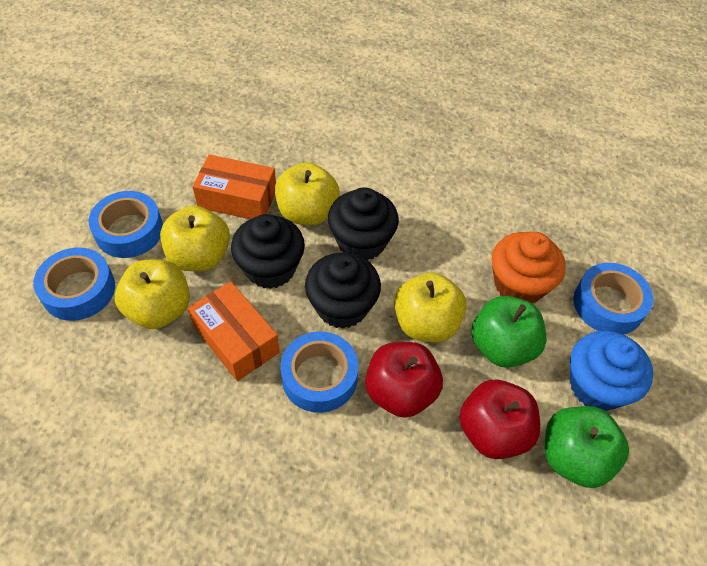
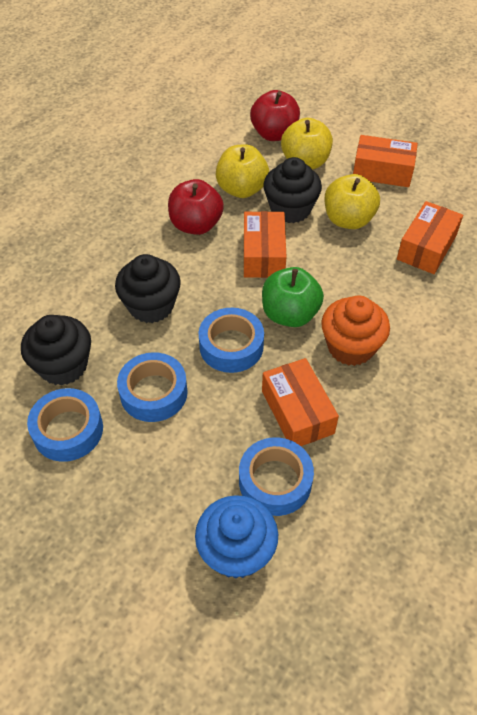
green apple: [471,296,546,368] [545,406,629,488] = 2 -> [262,267,324,327] = 1
orange box: [188,281,280,381] [192,155,276,219] = 2 -> [244,211,286,278] [262,358,339,446] [353,135,418,187] [397,201,463,274] = 4
yellow apple: [115,259,190,329] [160,205,230,271] [275,162,339,225] [394,272,467,342] = 4 -> [216,144,269,198] [281,118,333,170] [324,174,380,229] = 3

